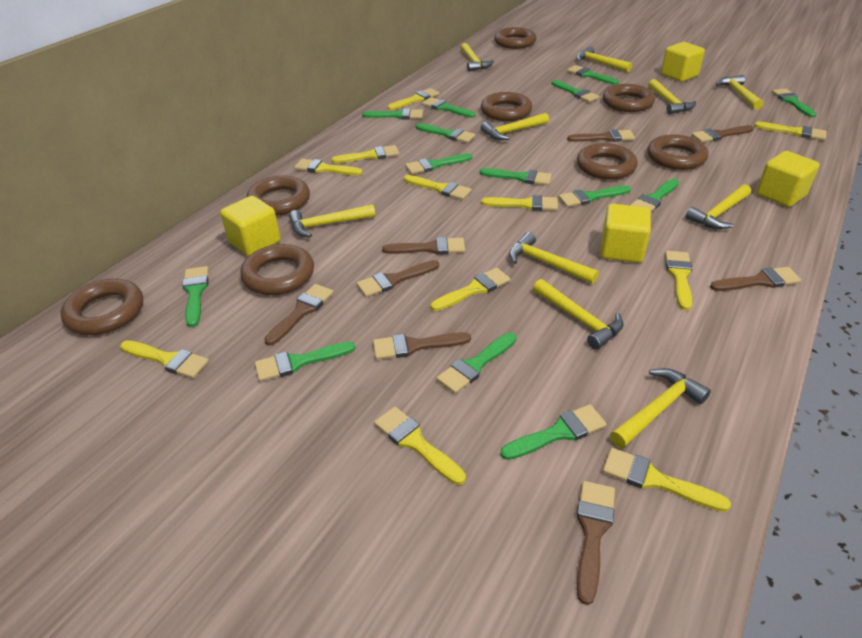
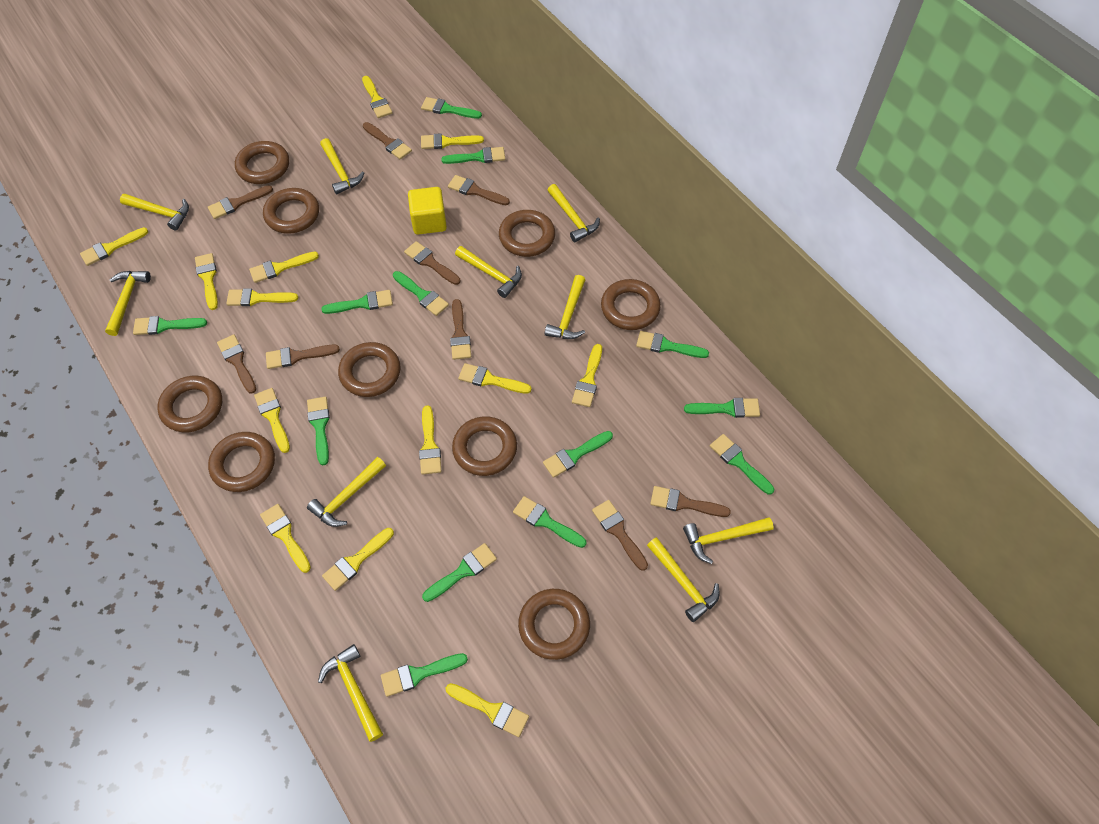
brown brush: [264,284,334,345] [356,260,439,297] [373,332,471,360] [382,237,465,255] [567,129,635,142] [577,481,615,605] [691,125,754,142] [710,267,801,291] = 8 -> [208,185,273,219] [217,335,256,394] [266,345,340,369] [363,122,412,160] [404,241,460,285] [448,175,510,205] [450,299,471,360] [592,500,648,571] [650,486,731,517] = 9
brown ring: [60,279,143,335] [240,244,314,295] [247,175,310,216] [481,92,532,121] [494,27,537,49] [577,143,638,180] [603,84,655,112] [647,134,709,170] = 8 -> [157,376,222,432] [208,432,275,492] [235,141,289,184] [263,188,319,234] [338,342,401,397] [452,416,517,476] [499,210,555,257] [518,589,590,660] [601,279,661,330] = 9
green brush: [182,266,209,327] [255,342,355,382] [362,108,423,119] [405,153,472,174] [416,123,476,143] [422,97,476,118] [436,333,517,394] [480,168,552,185] [500,404,607,460] [551,80,600,102] [558,185,631,207] [567,65,619,85] [631,179,679,211] [772,88,816,118] = 14 -> [133,316,207,335] [307,397,330,465] [321,290,393,314] [381,653,468,697] [393,271,449,316] [421,97,482,119] [422,543,497,602] [441,147,505,164] [513,496,586,548] [543,431,613,478] [636,331,709,358] [684,398,760,418] [710,434,774,495] = 13
yellow brush: [120,340,209,378] [294,159,363,175] [331,145,399,163] [374,406,466,485] [388,88,439,110] [404,175,472,200] [430,268,511,311] [481,195,558,211] [603,448,731,512] [665,251,693,310] [754,122,827,140] = 11 -> [80,227,149,266] [195,253,218,310] [226,288,298,306] [249,252,319,283] [254,388,290,453] [260,504,311,573] [322,528,394,591] [362,76,393,118] [419,406,441,475] [421,133,484,149] [445,683,529,737] [458,363,532,394] [572,344,602,407] = 13
yellow cube: [220,196,281,256] [600,204,651,263] [661,42,705,82] [756,151,820,207] = 4 -> [408,187,447,235] = 1

